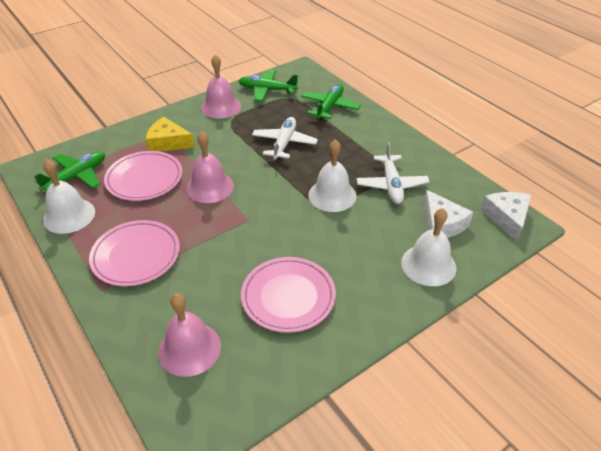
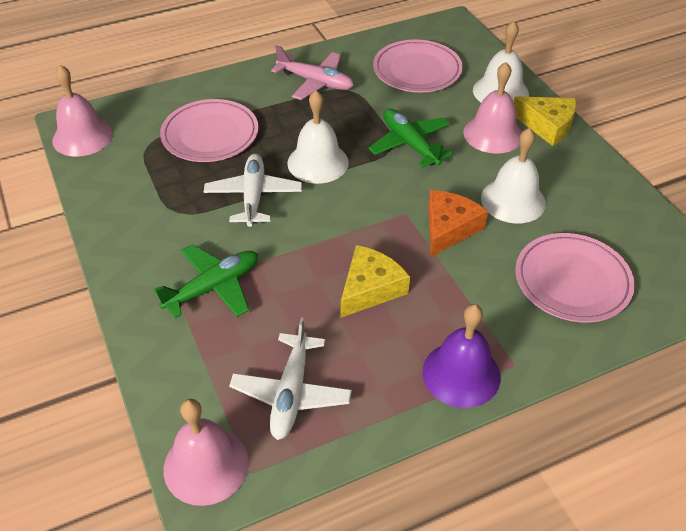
green plane: [34,152,105,191] [239,70,298,101] [301,84,361,120] = 3 -> [153,244,258,318] [368,109,453,168] = 2
orange cheese: none = 0 -> [428,190,488,257] = 1
pink plane: none = 0 -> [271,45,354,100] = 1
purple bell: none = 0 -> [422,304,501,408] = 1
white cheese: [424,190,473,238] [481,192,532,242] = 2 -> none = 0
yellow cheese: [146,117,195,152] = 1 -> [341,245,410,318] [514,96,577,146] = 2

